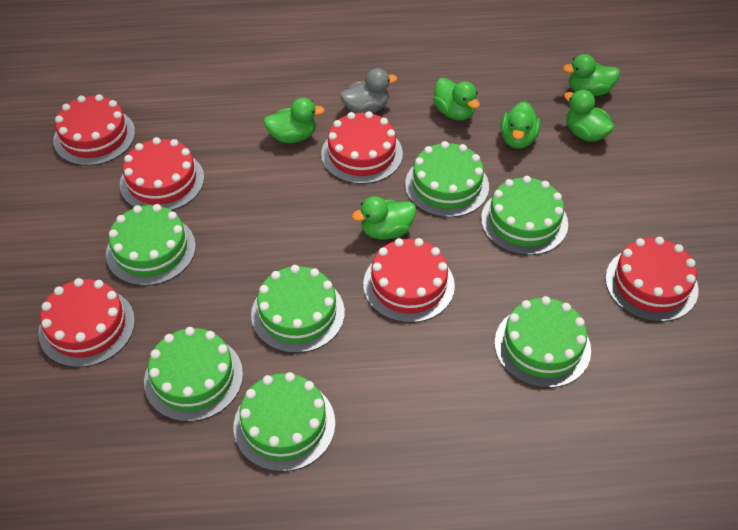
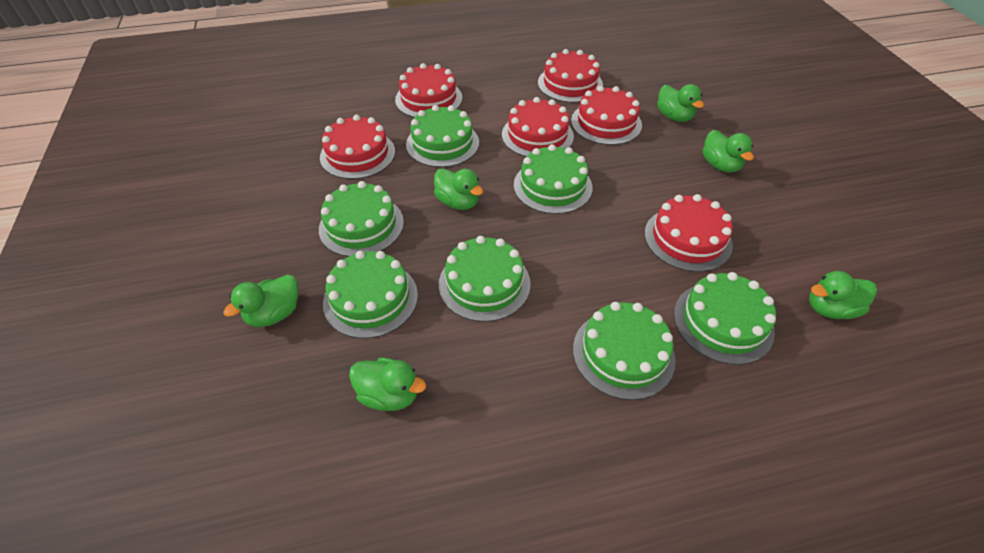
grey duck: [340,68,397,113] = 1 -> none = 0

